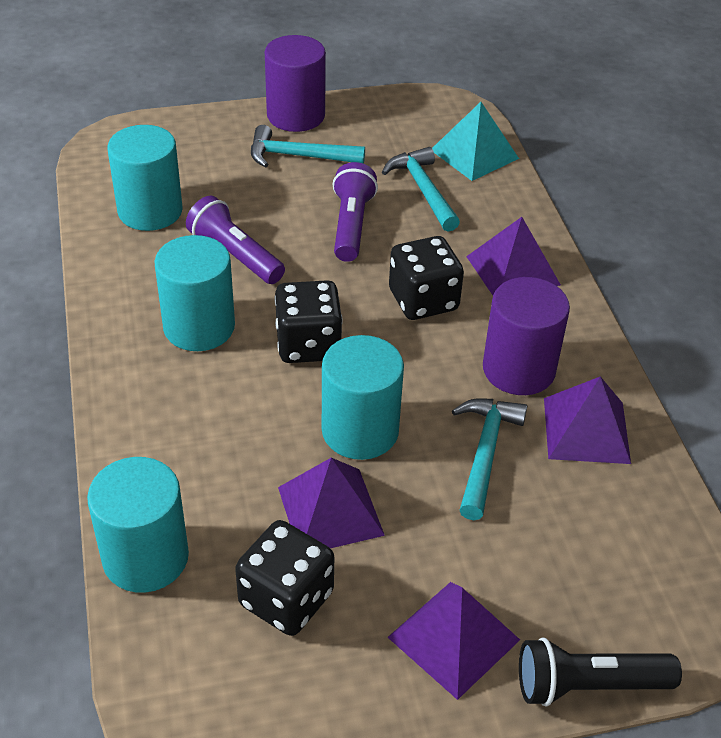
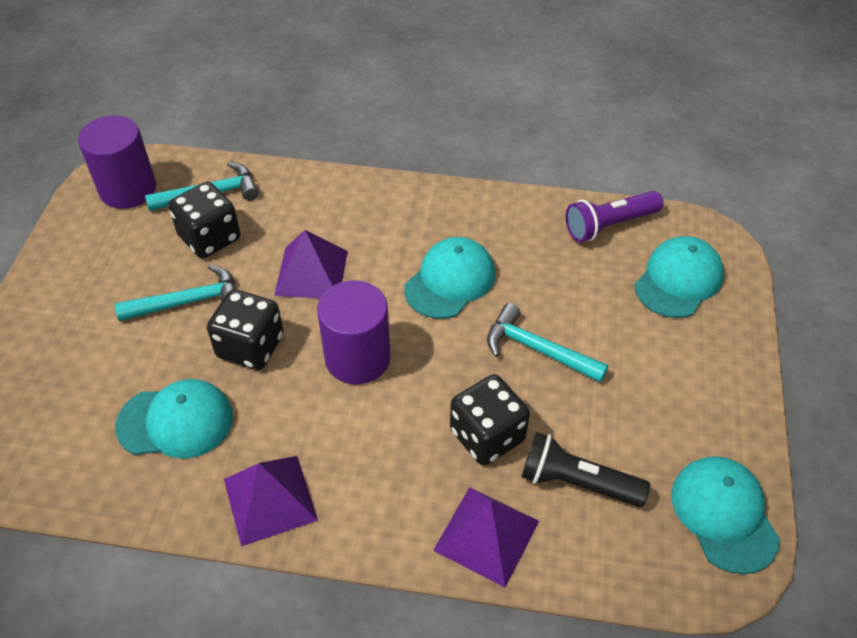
purple flashlight: [186,196,285,284] [332,162,378,262] = 2 -> [565,191,663,242] = 1
purple pyramid: [278,458,385,548] [387,582,520,700] [466,217,561,295] [544,376,631,464] = 4 -> [224,456,318,546] [274,230,348,299] [433,487,539,588] = 3
turquoise cap: none = 0 -> [115,379,233,459] [404,237,495,319] [635,236,724,318] [671,456,780,574] = 4
turquoise cylinder: [87,457,189,593] [108,125,183,231] [154,235,235,351] [322,335,404,460] = 4 -> none = 0
turquoise pyramid: [432,102,519,181] = 1 -> none = 0

